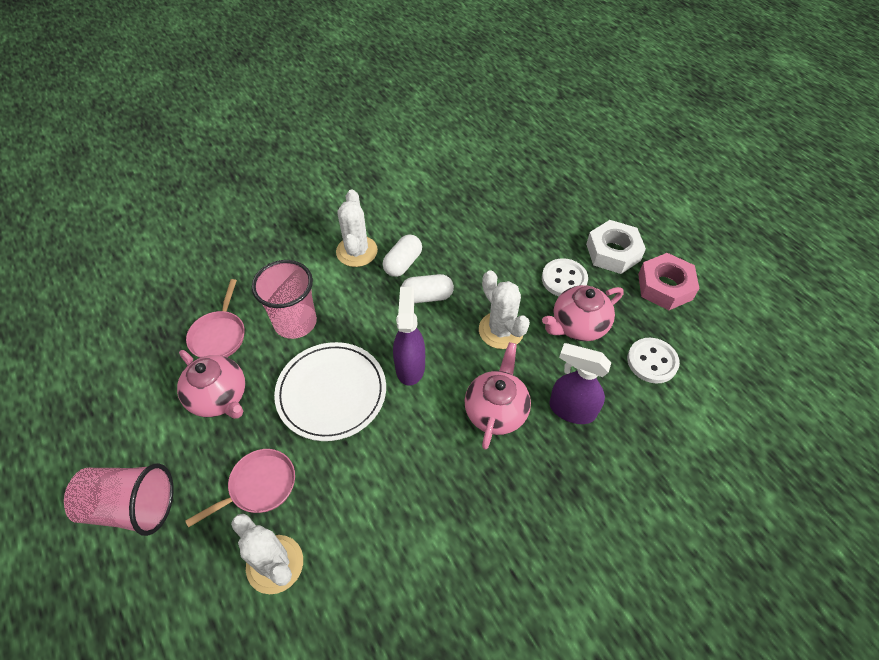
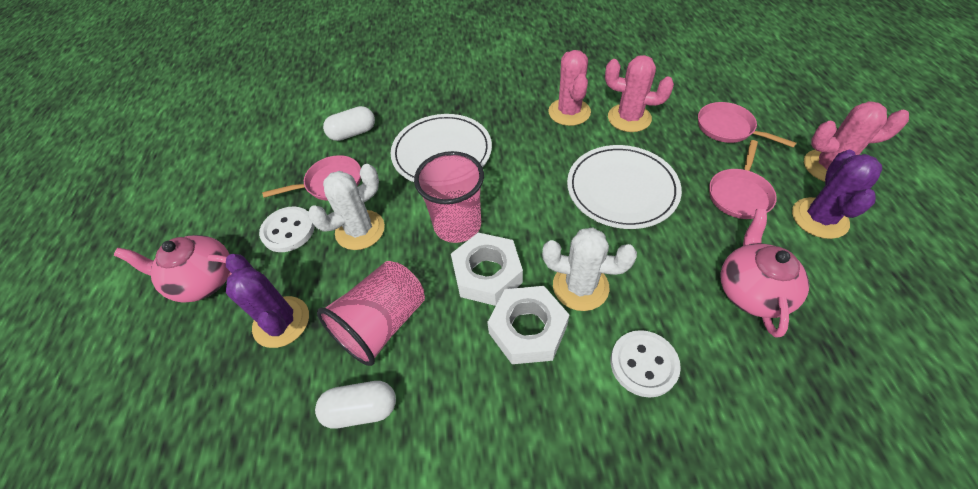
pink cactus: none = 0 -> [548,50,591,126] [605,55,674,132] [804,101,909,182] = 3
pink nut: [638,253,699,310] = 1 -> none = 0
pink pan: [185,449,295,527] [186,279,245,358] = 2 -> [262,155,361,201] [698,102,796,148] [709,140,777,219] = 3
pink teapot: [177,350,245,419] [464,342,531,450] [542,285,623,341] = 3 -> [114,235,232,303] [720,209,809,338] = 2
purple cactus: none = 0 -> [226,254,309,348] [792,150,882,239] = 2
purple spray bottle: [393,287,425,386] [549,343,611,424] = 2 -> none = 0
white cactus: [231,514,303,594] [336,189,378,267] [479,270,530,349] = 3 -> [308,164,385,250] [542,227,637,311] = 2
white nut: [586,220,646,274] = 1 -> [451,233,523,306] [487,286,569,364] = 2
white plate: [274,342,386,441] = 1 -> [390,114,492,182] [567,145,682,229] = 2

